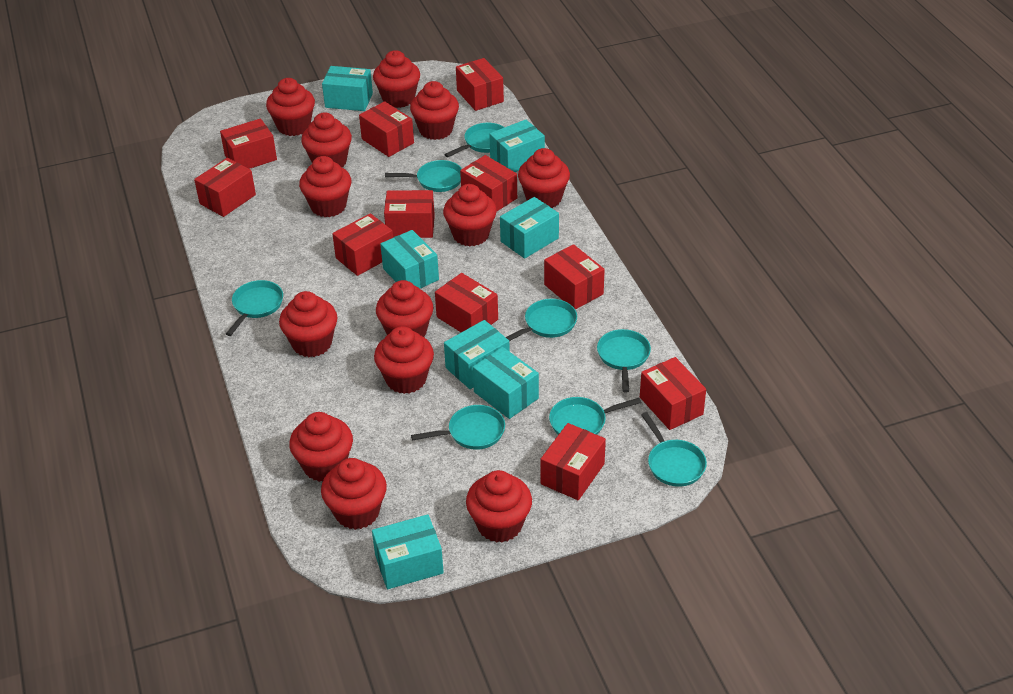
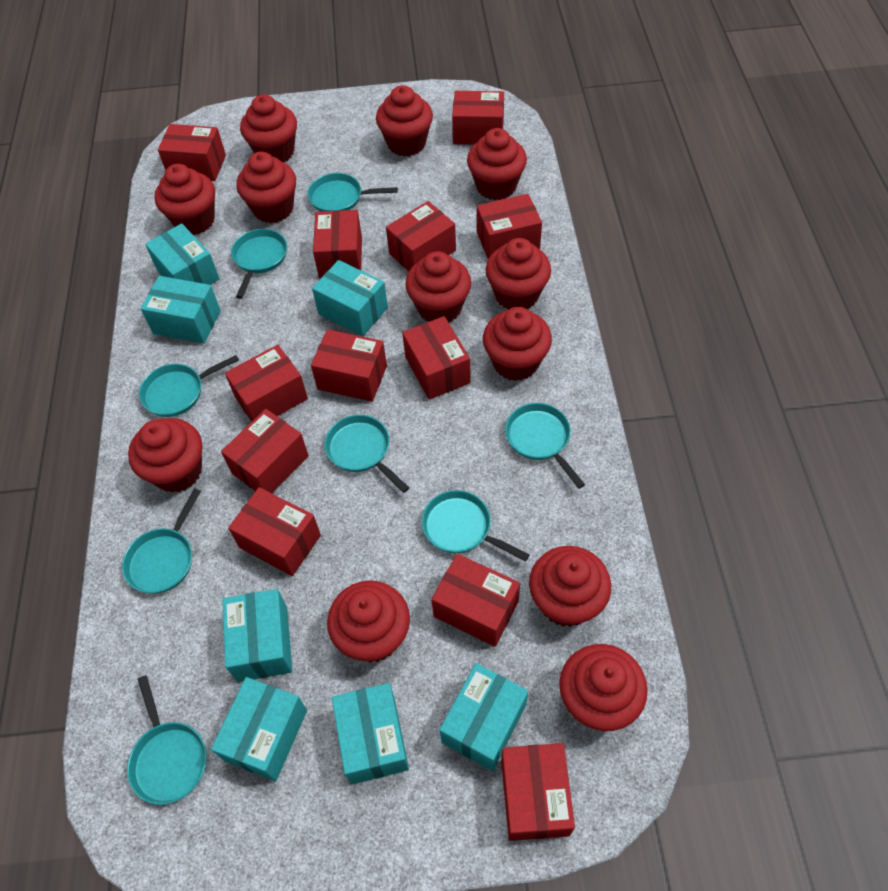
red box: [194,158,256,217] [220,118,277,169] [332,213,393,276] [359,101,414,157] [384,190,435,238] [435,273,498,332] [456,58,504,111] [460,155,517,211] [541,423,606,500] [544,244,605,310] [640,357,706,430] = 11 -> [158,124,226,181] [221,409,309,493] [225,345,308,422] [228,487,321,576] [311,329,387,402] [313,210,362,278] [386,201,456,271] [402,316,471,399] [431,554,520,647] [452,91,504,145] [477,194,542,259] [501,743,575,841] = 12
red cupcake: [266,78,315,136] [279,291,338,357] [289,412,353,482] [299,156,351,217] [301,112,352,167] [321,458,387,530] [373,50,420,108] [374,326,434,394] [376,280,433,337] [410,81,459,140] [443,184,497,247] [466,470,532,543] [518,148,570,208] = 13 -> [128,418,202,493] [154,164,215,235] [236,152,296,223] [240,95,297,163] [327,580,410,663] [376,85,433,156] [405,251,471,322] [467,128,527,200] [483,307,552,381] [486,238,551,310] [529,546,611,627] [559,644,648,731] = 12

